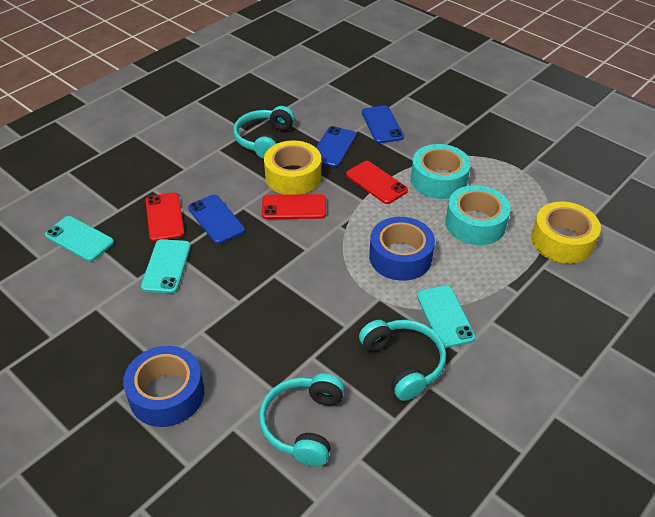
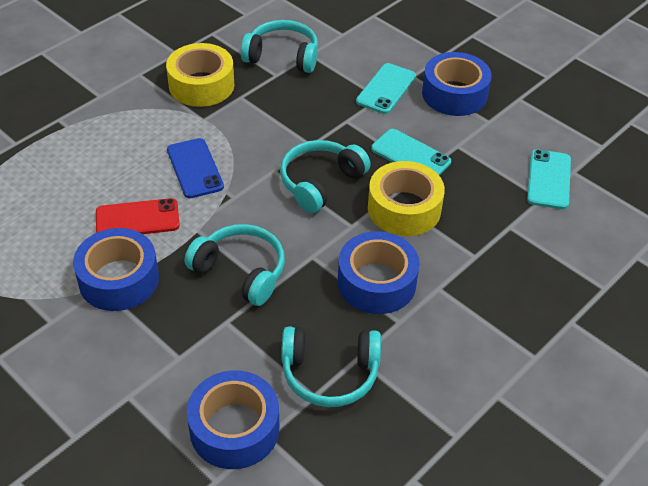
blue phone: [188,195,245,244] [316,126,356,167] [362,105,404,143] = 3 -> [167,138,224,198] = 1
blue tape: [123,346,204,427] [369,217,435,281] = 2 -> [73,228,159,311] [187,370,279,469] [338,231,420,314] [422,52,492,116] = 4
red phone: [146,192,185,242] [262,194,326,219] [346,161,408,204] = 3 -> [96,198,180,234] = 1
turquoise headphones: [233,106,295,159] [259,373,345,466] [359,320,446,401] = 3 -> [184,224,285,306] [241,20,318,73] [280,140,371,213] [281,326,381,407] = 4
turquoise tape: [411,144,471,199] [445,185,511,245] = 2 -> none = 0

